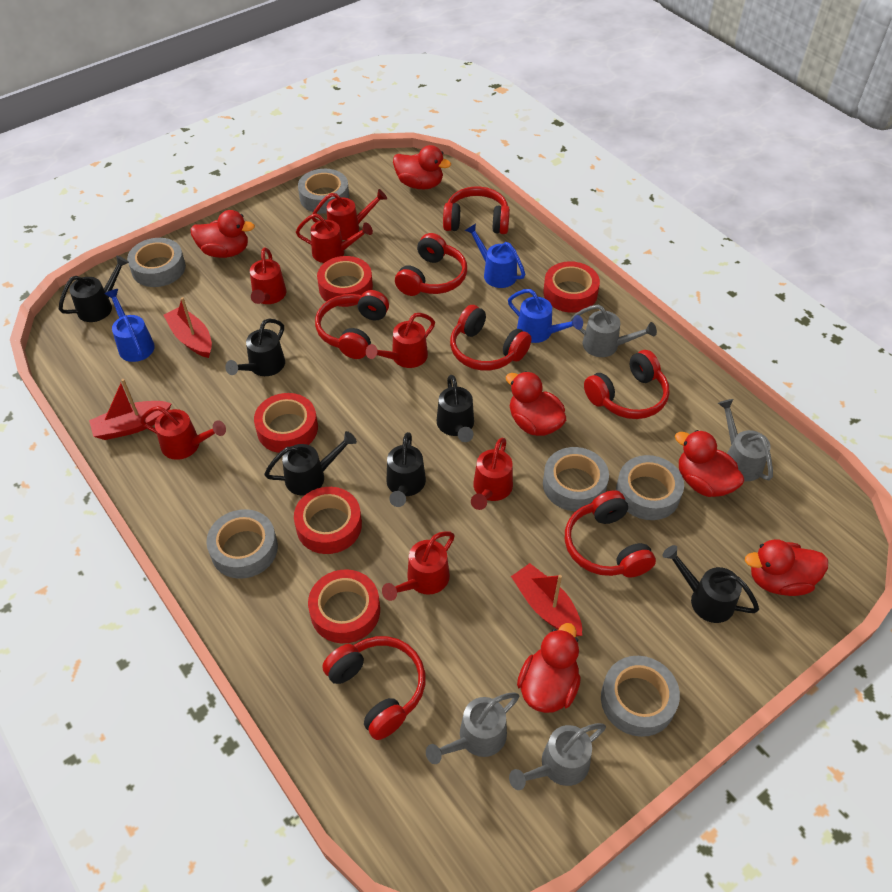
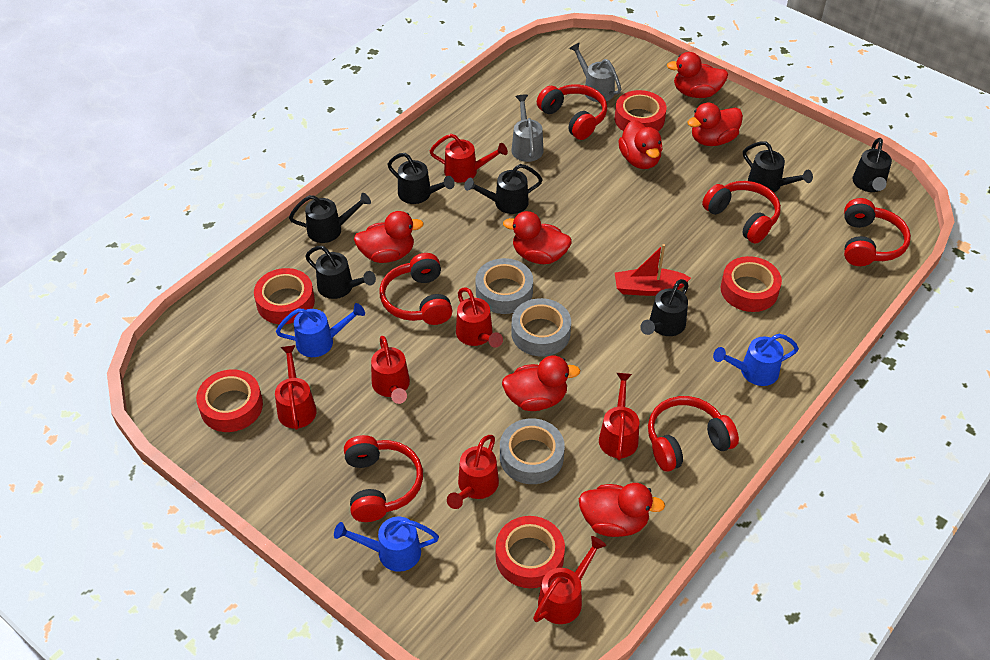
black watering can: [59,255,129,322] [225,319,285,376] [264,431,357,495] [386,432,426,507] [437,375,474,442] [662,545,759,623] = 6 -> [289,193,371,243] [305,246,376,299] [387,153,455,204] [464,164,543,214] [640,279,689,336] [743,141,813,192] [853,138,892,192] = 7
grey tape: [127,238,186,287] [206,509,278,579] [298,169,349,214] [543,447,609,511] [601,656,680,737] [616,455,684,520] = 6 -> [475,258,533,314] [500,418,565,484] [511,298,571,356] = 3
grey watering can: [426,692,519,764] [509,723,606,790] [571,305,657,357] [718,399,773,481] = 4 -> [512,94,544,162] [569,42,621,102] = 2
red boat: [89,379,172,440] [163,297,212,358] [511,563,582,636] = 3 -> [615,244,691,296] = 1
red duck: [190,210,255,258] [393,145,451,189] [506,371,566,436] [517,623,581,713] [675,430,744,497] [745,539,828,596] = 6 -> [354,211,424,263] [502,356,580,411] [503,211,572,264] [579,483,665,537] [618,120,663,169] [666,52,728,98] [687,103,743,146] = 7
red headphones: [315,290,389,359] [322,636,426,740] [395,233,467,296] [443,186,510,234] [450,305,532,371] [565,490,656,578] [584,350,670,419] = 7 -> [344,435,423,522] [379,253,453,325] [537,84,607,140] [648,396,739,472] [702,181,781,244] [844,198,911,266] = 6

